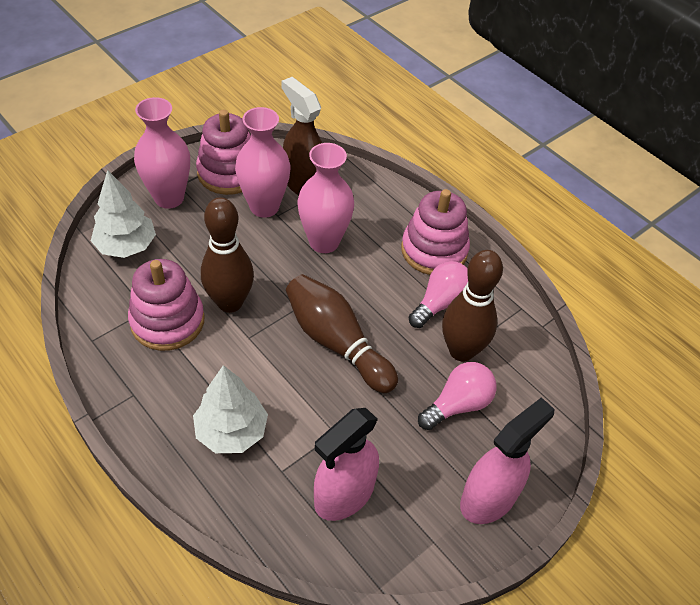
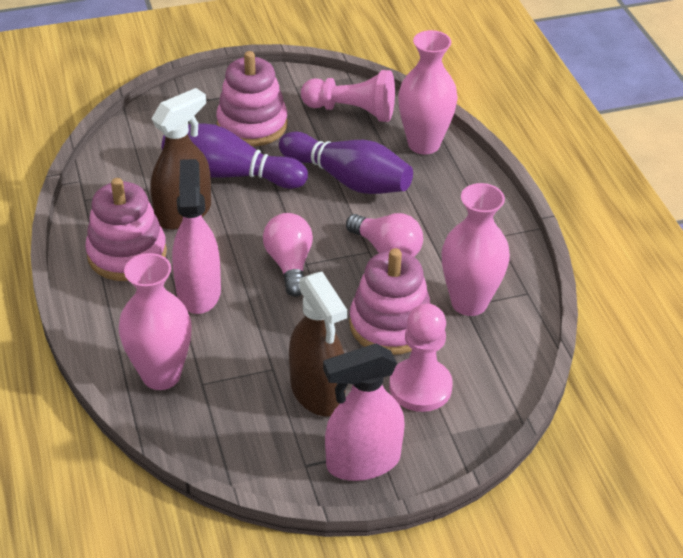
brown bowling pin: [201,197,254,313] [286,274,398,393] [442,250,503,362] = 3 -> none = 0
brown spray bottle: [282,77,322,196] = 1 -> [150,88,211,230] [289,272,347,416] = 2
pink pawn: none = 0 -> [301,70,395,122] [389,303,453,412] = 2
purple bowling pin: none = 0 -> [161,123,308,189] [279,131,413,194] = 2
white tree: [91,170,156,258] [193,365,268,453] = 2 -> none = 0

